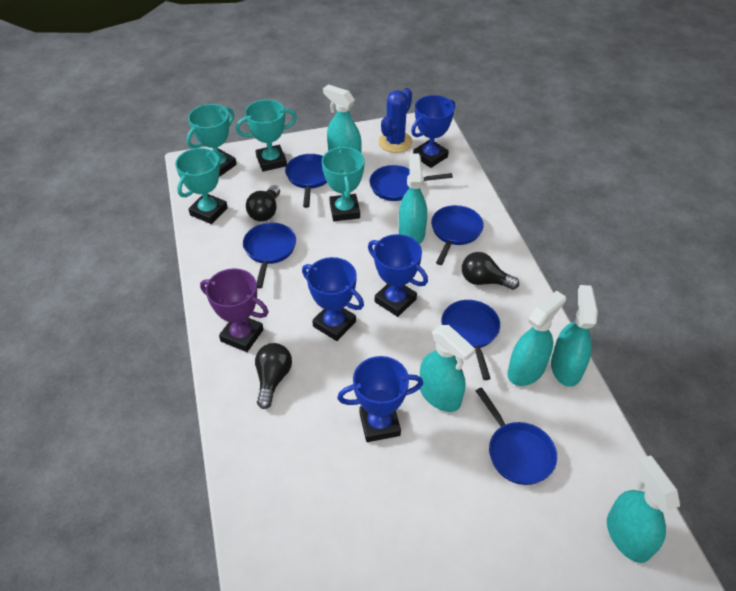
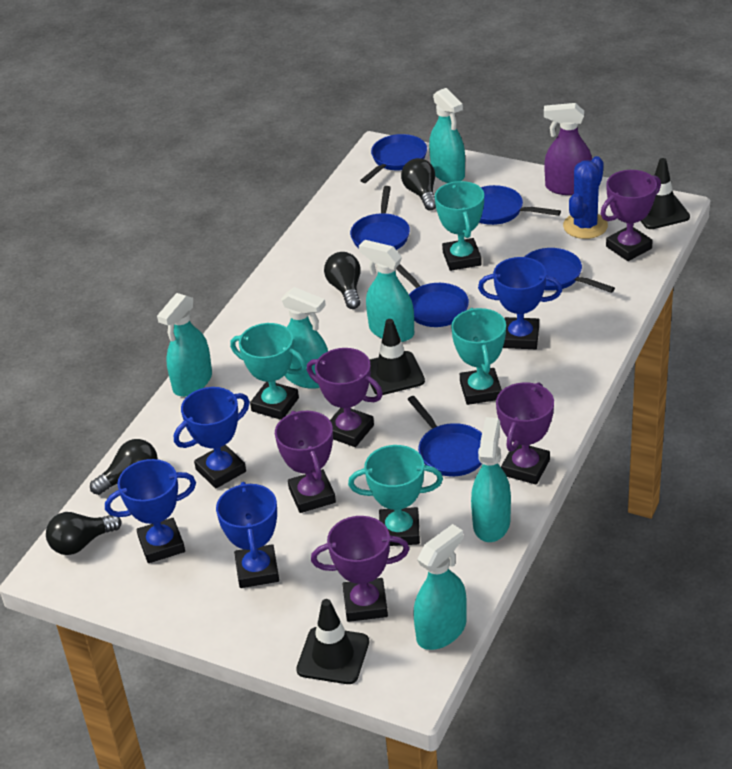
black light bulb: [246,185,280,222] [255,343,292,409] [462,252,519,290] = 3 -> [46,512,121,555] [90,439,158,495] [324,252,361,309] [401,158,436,211] = 4
black traffic cone: none = 0 -> [296,599,369,684] [370,319,425,395] [641,158,690,229] = 3
purple spray bottle: none = 0 -> [544,103,592,195] = 1
purple trophy: [200,268,268,352] = 1 -> [275,411,336,513] [307,348,383,447] [311,516,409,622] [496,382,554,485] [601,170,661,261] = 5

